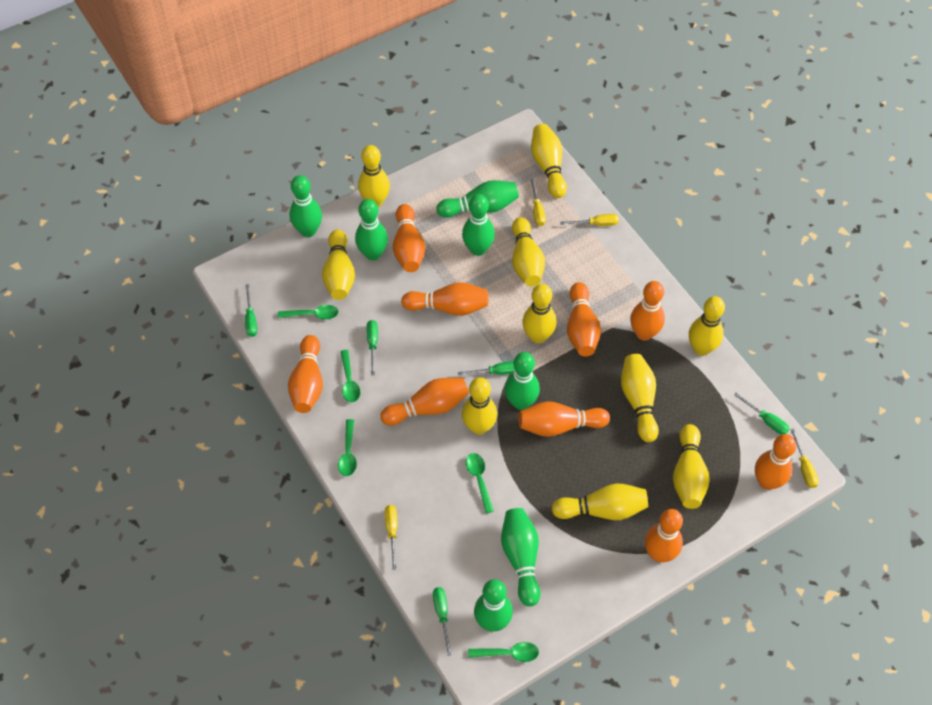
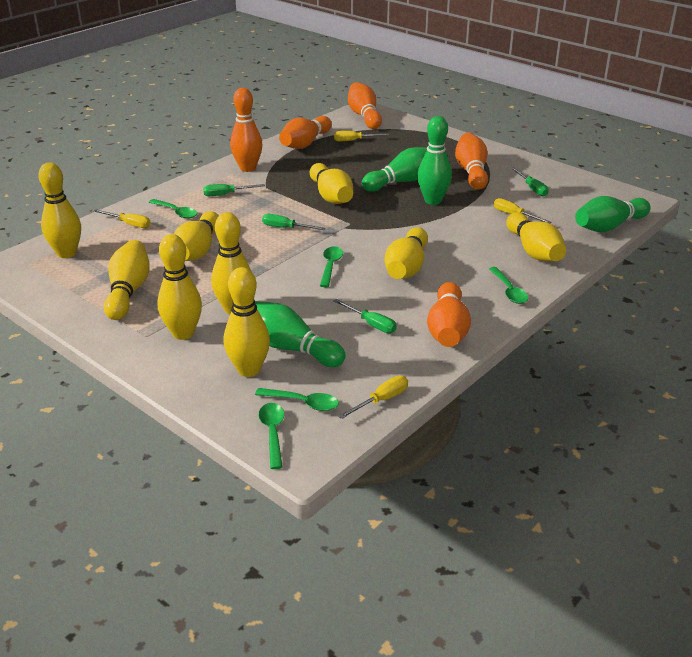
green bowling pin: [290,175,322,237] [355,199,388,260] [436,180,519,218] [462,194,495,256] [474,579,513,632] [501,508,540,606] [505,352,540,410] = 7 -> [255,301,346,367] [362,147,427,192] [417,116,452,205] [575,196,651,232] = 4
green screwdriver: [245,284,257,337] [367,320,378,375] [433,587,452,656] [458,361,515,375] [734,393,789,435] = 5 -> [203,184,265,196] [262,214,326,230] [333,299,397,333] [511,168,548,196] = 4
orange bowling pin: [288,335,323,413] [380,378,469,425] [393,204,425,272] [401,282,488,316] [518,401,610,437] [567,282,601,356] [630,281,665,341] [645,509,683,562] [755,434,796,490] = 9 -> [230,88,263,172] [279,116,332,149] [348,82,382,129] [427,282,471,347] [455,133,488,190] = 5
yellow bowling pin: [322,230,355,300] [358,145,390,207] [462,377,497,435] [512,217,545,286] [522,284,556,344] [531,124,567,198] [552,483,648,520] [621,354,659,442] [673,424,710,509] [689,296,725,356] = 10 -> [38,163,81,258] [104,240,150,320] [157,234,202,340] [174,211,219,261] [211,212,252,315] [224,267,270,377] [310,163,353,204] [385,227,428,279] [506,212,566,261] = 9

